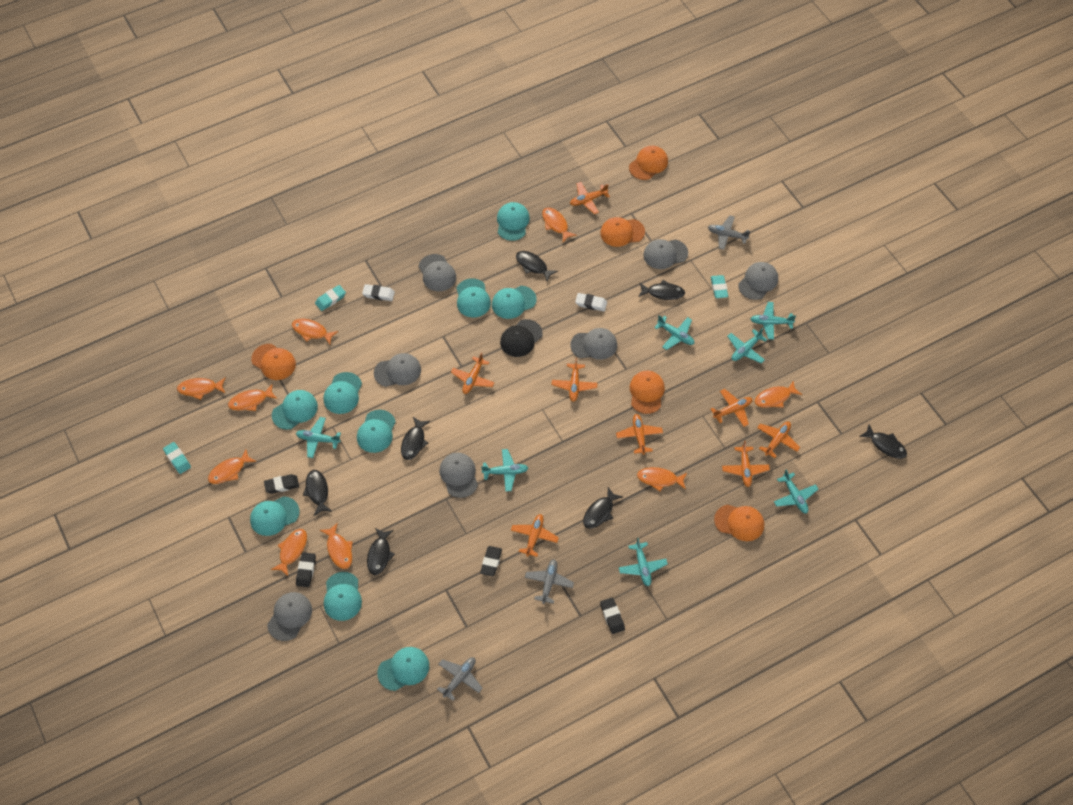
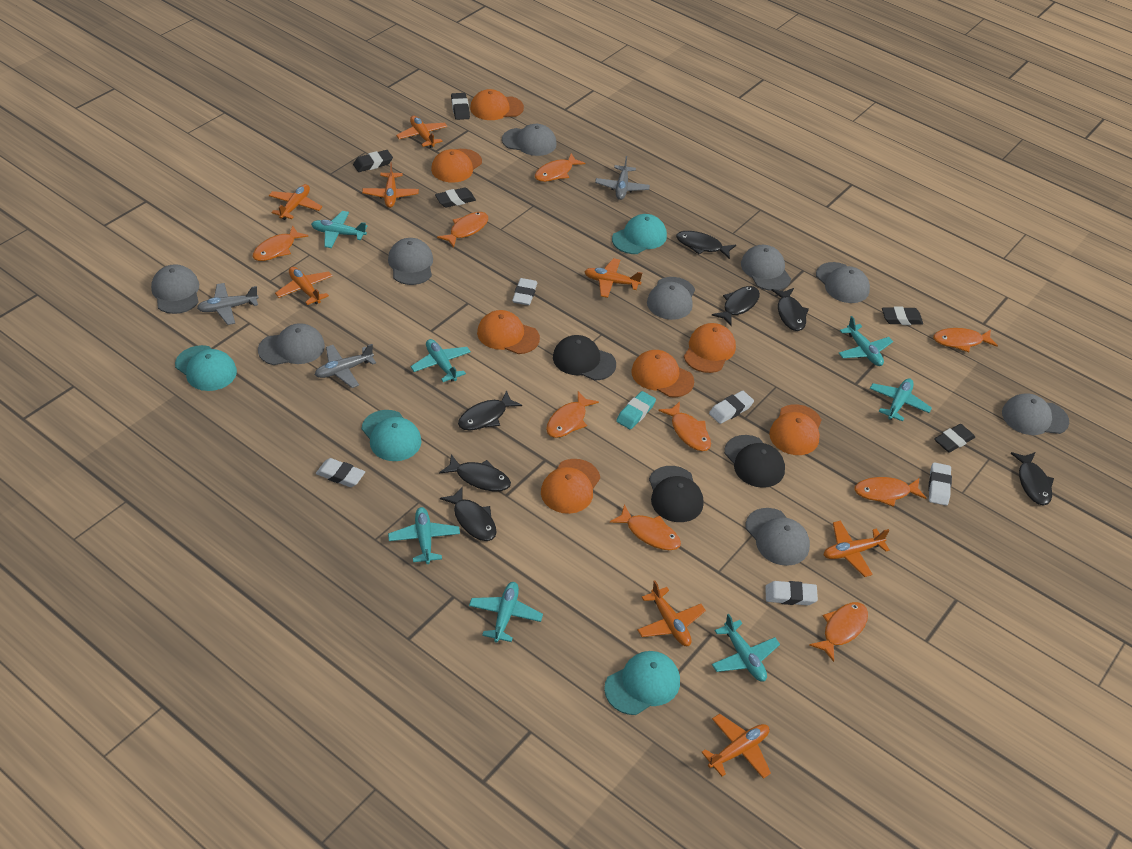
black cap: [500,319,543,357] = 1 -> [553,335,616,380] [649,466,704,522] [724,435,785,488] = 3
black eraser: [264,474,299,494] [296,552,316,587] [480,546,502,576] [600,597,625,634] = 4 -> [353,150,393,172] [435,188,476,207] [451,93,470,120] [882,307,923,325] [934,424,975,452] = 5
grey cap: [267,592,312,641] [374,353,421,387] [418,254,456,291] [439,453,478,498] [570,328,617,360] [643,239,688,269] [738,262,778,300] = 7 -> [151,264,199,314] [258,323,325,365] [388,238,433,285] [502,124,557,156] [647,277,695,320] [741,245,791,291] [745,508,810,566] [816,262,870,303] [1002,393,1069,435] = 9
orange cap: [251,344,296,380] [600,217,645,247] [629,146,668,180] [630,371,665,414] [714,505,764,541] = 5 -> [431,149,482,183] [470,89,524,120] [477,310,540,354] [541,459,600,514] [631,350,694,397] [684,323,736,373] [769,404,821,455] = 7
turquoise cap: [250,496,299,536] [272,390,318,430] [323,372,362,414] [324,572,362,621] [357,410,396,453] [377,647,429,691] [457,278,491,318] [492,286,537,319] [497,202,530,241] = 9 -> [175,345,237,391] [362,410,422,461] [604,651,680,715] [612,214,667,254] = 4
turquoise eraser: [163,442,191,474] [315,285,346,311] [711,275,728,298] = 3 -> [616,391,656,429] = 1
white eraser: [362,284,395,301] [575,293,607,311] = 2 -> [316,458,365,487] [512,278,537,305] [709,391,754,424] [765,581,818,605] [928,462,952,505] = 5

